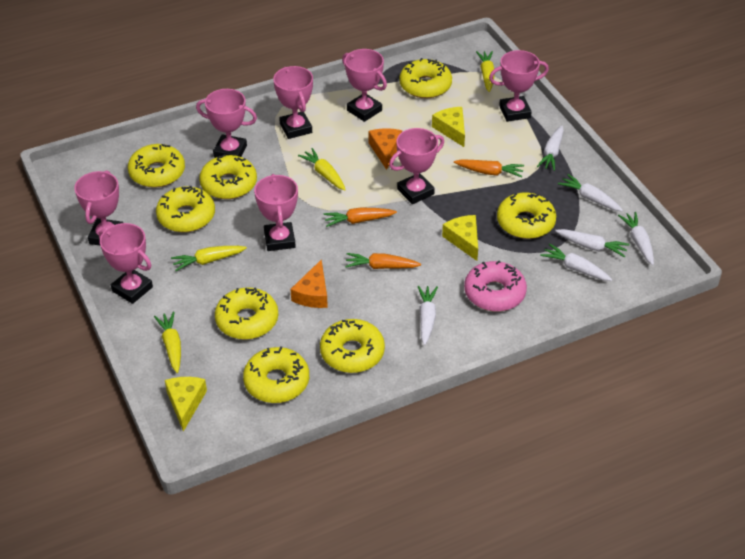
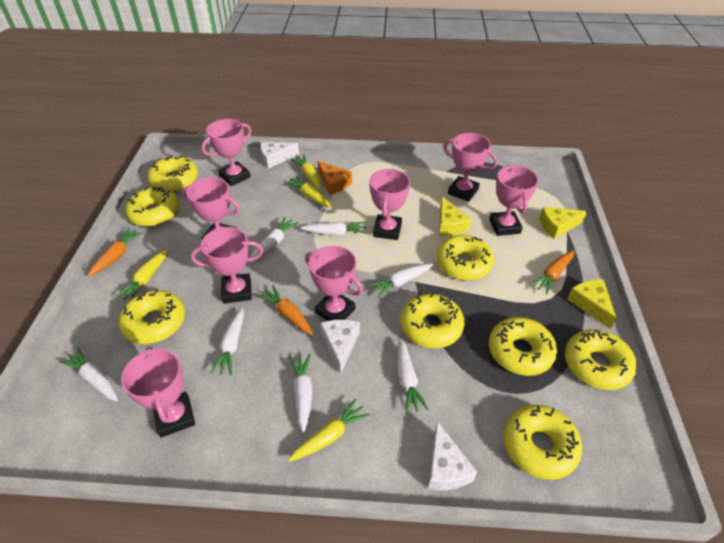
orange cheese: [291,259,328,308] [369,128,402,170] = 2 -> [318,161,352,195] = 1
pink donut: [464,261,527,312] = 1 -> none = 0
white carrot: [418,286,438,345] [537,125,564,171] [540,244,612,281] [555,229,630,257] [558,174,623,211] [618,212,654,265] = 6 -> [59,347,118,401] [210,308,244,375] [250,217,299,257] [289,353,313,432] [300,222,367,236] [368,263,433,298] [397,339,429,414] = 7
white cheese: none = 0 -> [260,142,299,169] [320,319,360,374] [428,421,477,490] = 3

